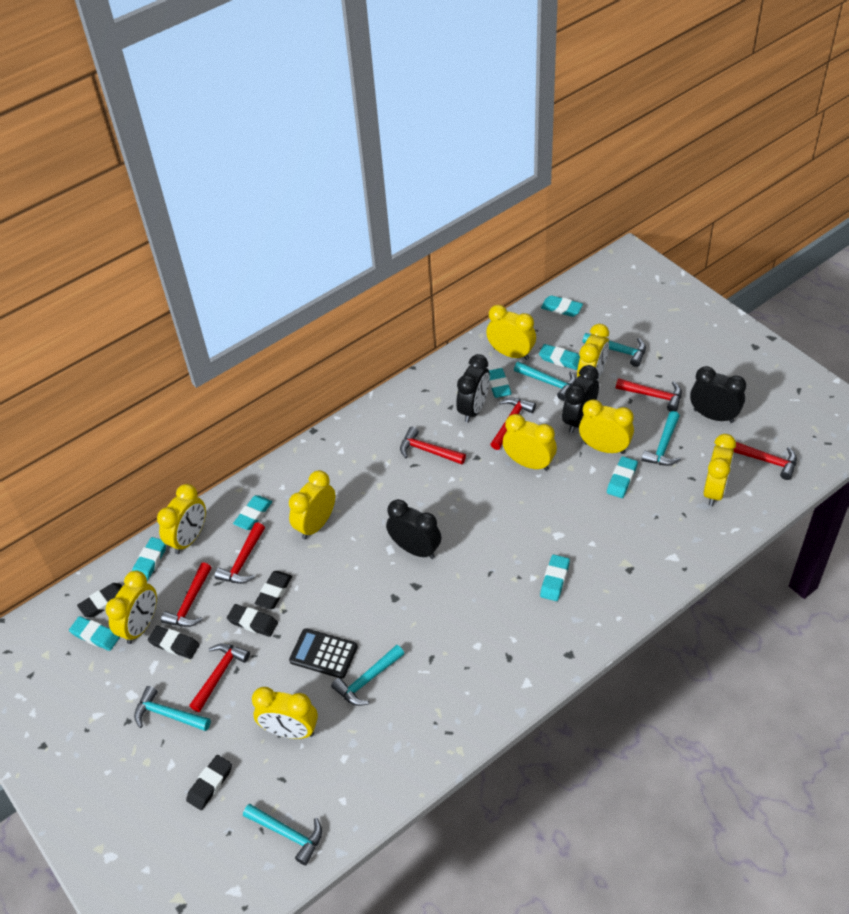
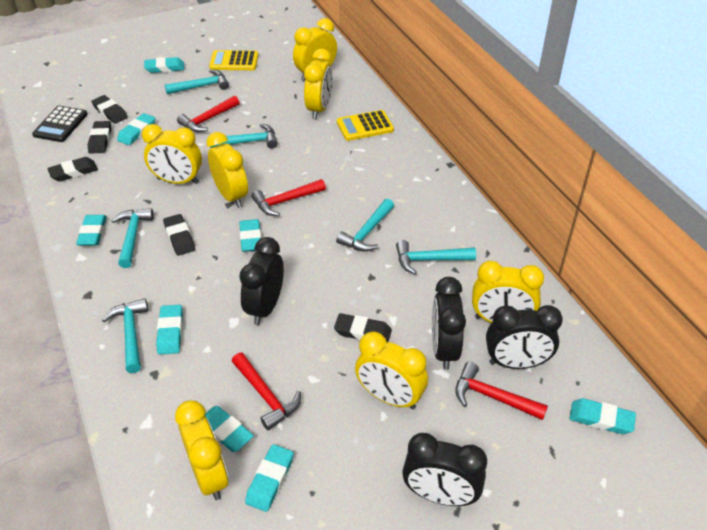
red hammer: [161,562,212,627] [189,643,250,712] [214,522,265,584] [400,427,466,464] [490,398,536,450] [616,378,682,411] [733,442,797,480] = 7 -> [177,96,240,132] [232,353,301,430] [251,179,326,216] [455,362,548,420] = 4
yellow calculator: none = 0 -> [209,50,258,70] [337,110,394,141] = 2
yellow clock: [105,571,157,644] [157,484,206,554] [252,687,318,739] [289,470,336,539] [486,305,536,360] [503,414,557,471] [577,324,609,381] [579,399,634,454] [703,434,736,506] = 9 -> [142,124,202,184] [175,400,228,500] [206,132,248,208] [293,18,337,81] [304,49,333,119] [355,331,428,409] [472,261,544,323] = 7

